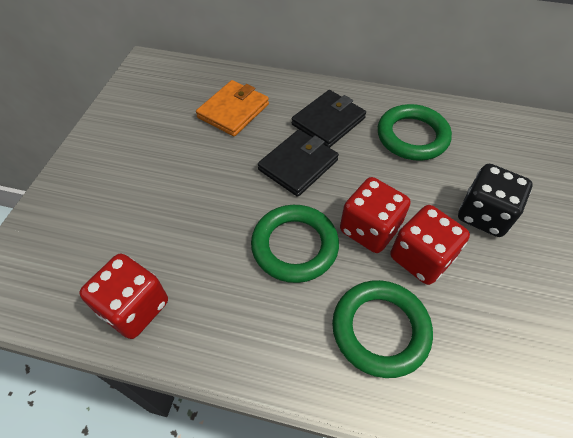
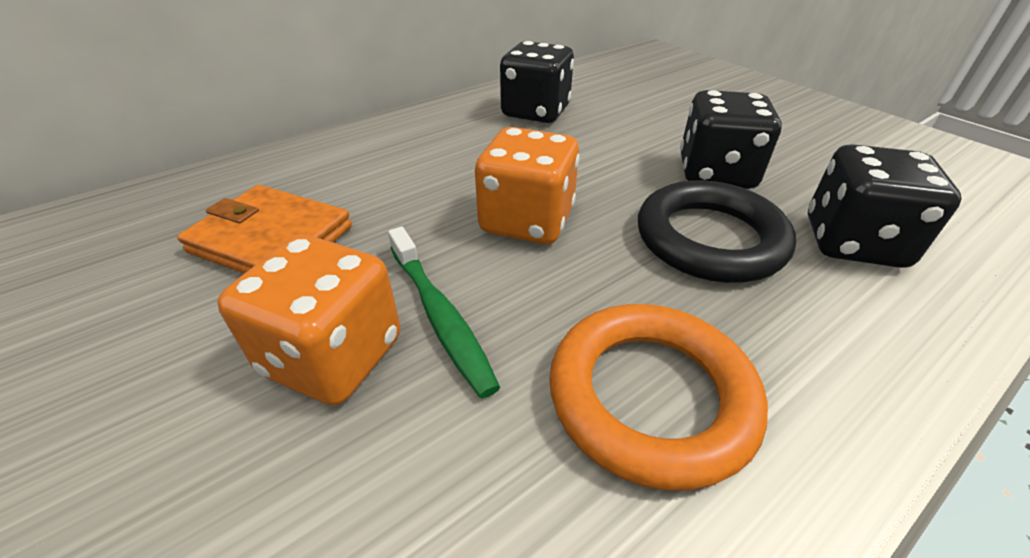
black dice: [458,164,533,237] = 1 -> [500,41,574,123] [680,90,782,189] [808,144,961,268] = 3
black ring: none = 0 -> [638,180,796,283] = 1
black wallet: [258,129,339,197] [292,90,366,148] = 2 -> none = 0
green ring: [251,205,339,283] [332,280,433,378] [377,104,452,161] = 3 -> none = 0
green toothbrush: none = 0 -> [388,227,500,398] = 1
orange dice: none = 0 -> [217,235,400,405] [475,127,580,244] = 2
orange ring: none = 0 -> [549,304,768,491] = 1
red dice: [79,254,168,339] [340,177,410,253] [390,205,470,285] = 3 -> none = 0

